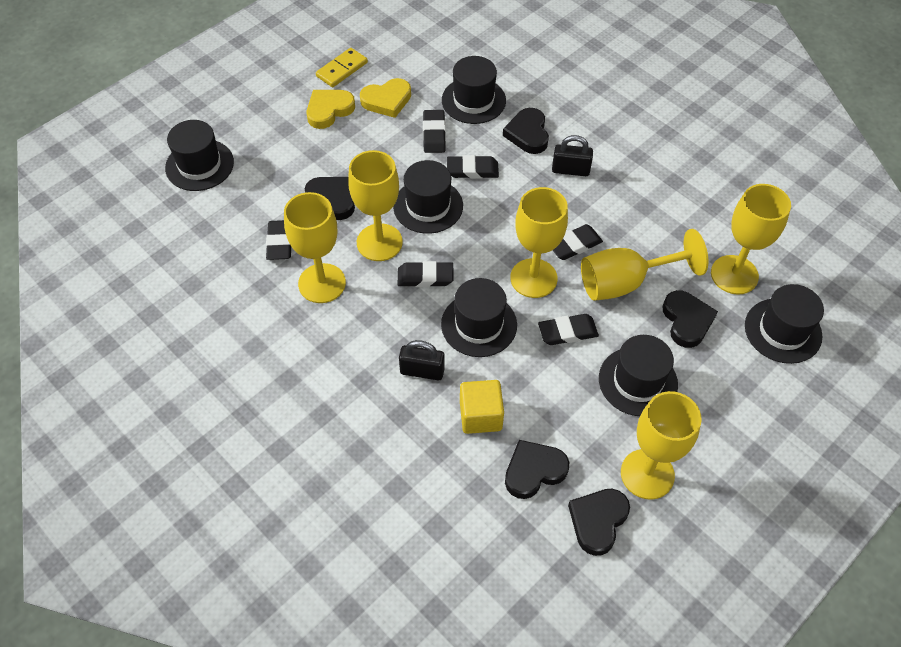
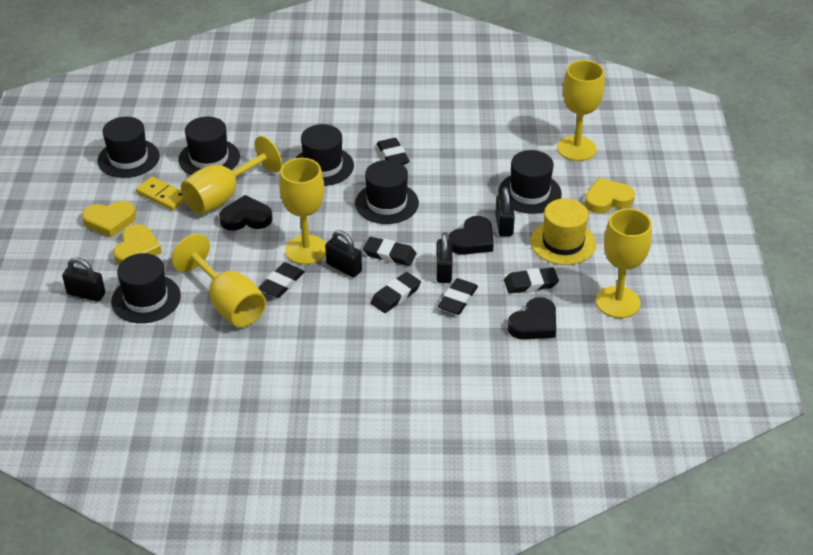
black heart: [305,177,355,220] [503,108,549,154] [505,440,569,499] [568,489,630,556] [663,290,718,348] = 5 -> [219,195,273,231] [448,216,494,255] [508,297,556,340] = 3
black padlock: [399,340,445,380] [552,135,593,176] = 2 -> [62,257,105,302] [325,230,362,278] [436,232,452,283] [495,187,515,236] = 4
yellow cube: [460,380,504,434] = 1 -> none = 0
yellow goblet: [284,192,346,303] [348,150,403,261] [510,187,568,298] [581,229,708,301] [621,391,702,500] [711,184,791,295] = 6 -> [172,234,266,327] [181,136,282,215] [279,158,326,265] [557,60,605,161] [596,208,652,318] = 5
yellow hat: none = 0 -> [530,199,596,265] = 1
yellow heart: [306,90,355,129] [360,78,411,118] = 2 -> [82,201,136,238] [113,224,162,265] [585,178,635,214] = 3

